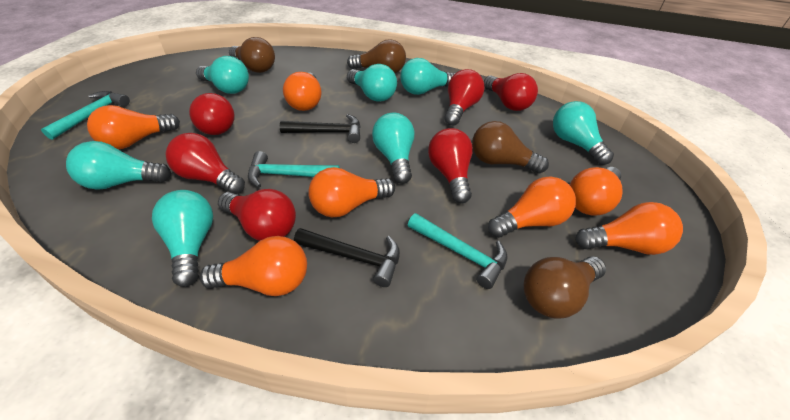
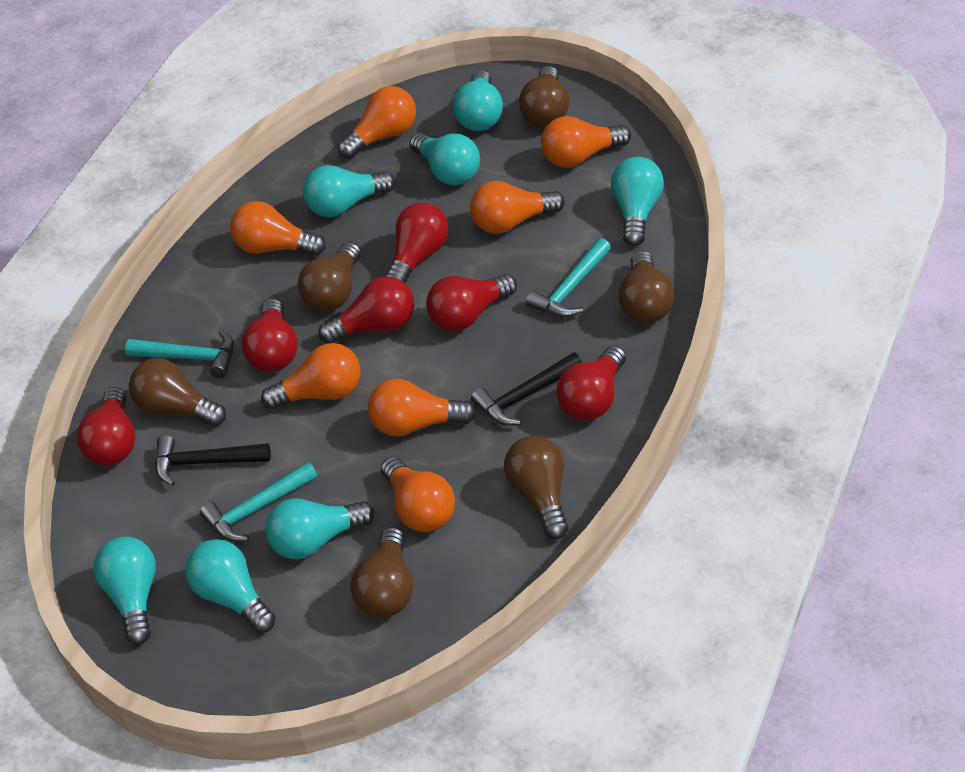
brown light bulb: [229,37,275,73] [347,39,406,73] [472,121,549,174] [524,256,606,319] = 4 -> [129,358,226,426] [298,242,361,311] [350,527,413,618] [504,436,569,539] [519,66,569,127] [618,251,674,323] = 6

